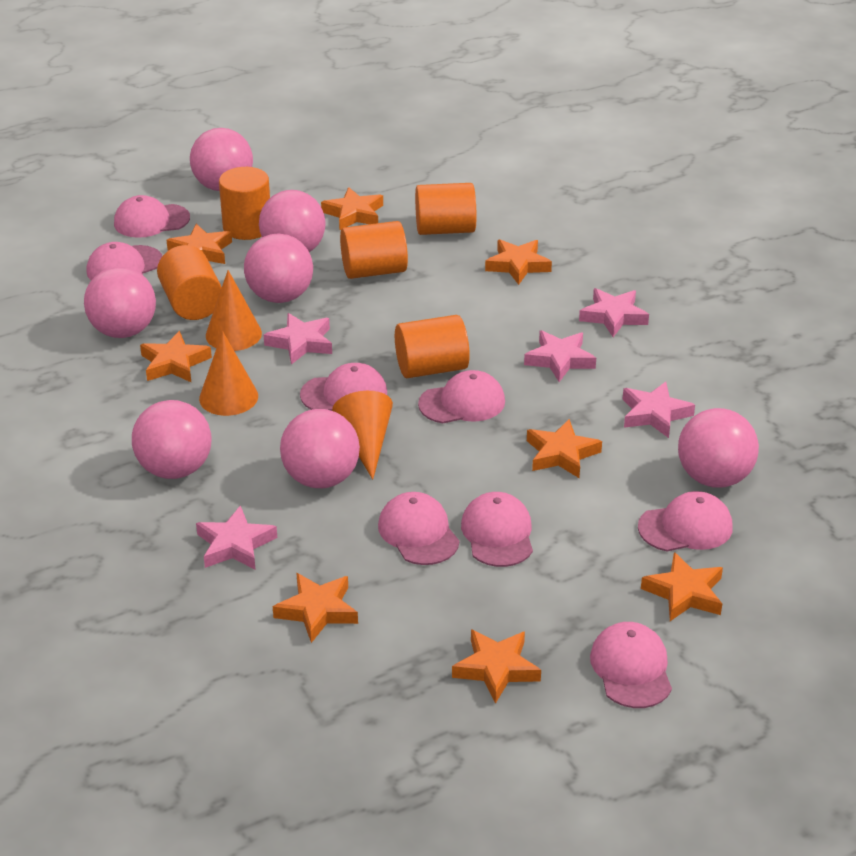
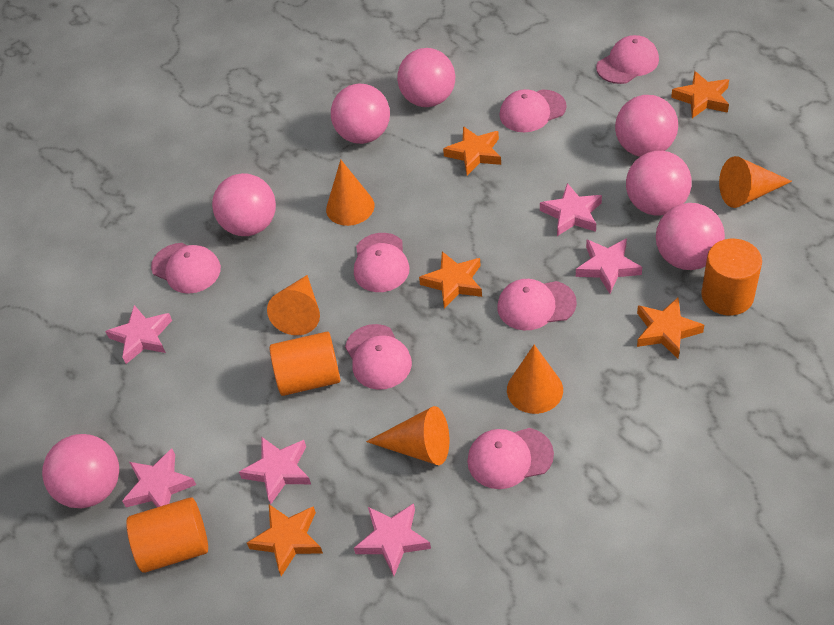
orange cone: [199,331,258,416] [206,270,262,351] [332,391,393,480] = 3 -> [267,275,320,335] [326,160,375,226] [366,406,449,465] [507,345,563,414] [719,156,792,208] = 5
orange cylinder: [157,245,222,320] [219,167,270,240] [340,221,408,279] [395,315,470,378] [415,183,476,235] = 5 -> [126,497,208,573] [270,332,340,396] [701,239,762,316] = 3
orange star: [140,331,212,383] [167,224,232,264] [273,573,358,643] [321,187,383,230] [452,629,541,704] [485,239,552,285] [527,419,602,478] [641,552,723,621] = 8 -> [247,504,323,576] [419,251,482,309] [443,126,501,175] [637,298,704,359] [671,71,729,118] = 5
pink cap: [87,242,162,280] [114,195,190,238] [300,363,387,411] [378,492,460,565] [418,370,505,423] [461,492,533,567] [590,622,672,708] [638,491,732,551] = 8 -> [151,243,221,294] [345,324,412,390] [354,233,410,292] [467,428,554,489] [497,279,577,330] [499,89,566,132] [596,35,659,84] = 7
pink star: [196,505,277,570] [264,313,332,365] [524,330,596,382] [579,288,649,337] [623,382,695,438] = 5 -> [105,305,172,364] [122,448,196,507] [239,436,311,505] [354,503,431,576] [540,183,602,236] [576,238,642,294] = 6

